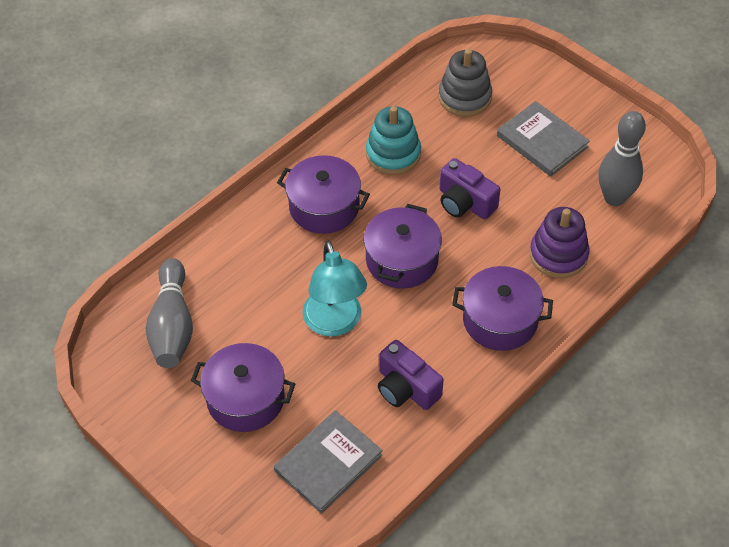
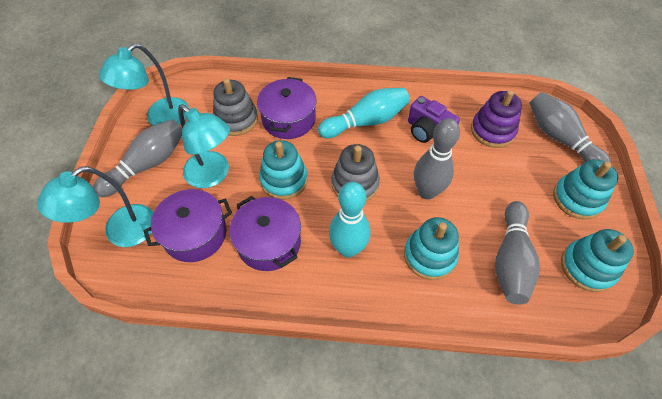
grey book: [274,410,383,514] [497,101,590,177] = 2 -> none = 0
grey bowling pin: [146,258,193,368] [598,111,646,206] = 2 -> [93,119,182,197] [414,118,460,200] [495,201,540,305] [529,92,611,163] = 4
grey stacking toy: [439,49,492,117] = 1 -> [213,78,258,136] [331,144,380,201] = 2
purple camera: [378,340,444,410] [440,158,500,219] = 2 -> [408,96,460,143] = 1
purple pot: [191,343,295,432] [277,155,370,234] [364,204,442,289] [452,266,553,351] = 4 -> [143,189,232,262] [229,196,301,271] [257,77,317,139] = 3
turquoise bowling pin: none = 0 -> [318,88,410,138] [329,182,371,258] = 2
turquoise lamp: [303,241,367,337] = 1 -> [37,166,154,247] [99,43,189,126] [178,104,230,188] = 3
turquoise stacking toy: [366,106,421,175] = 1 -> [259,140,308,200] [404,217,459,280] [553,159,618,220] [561,229,634,292] = 4

